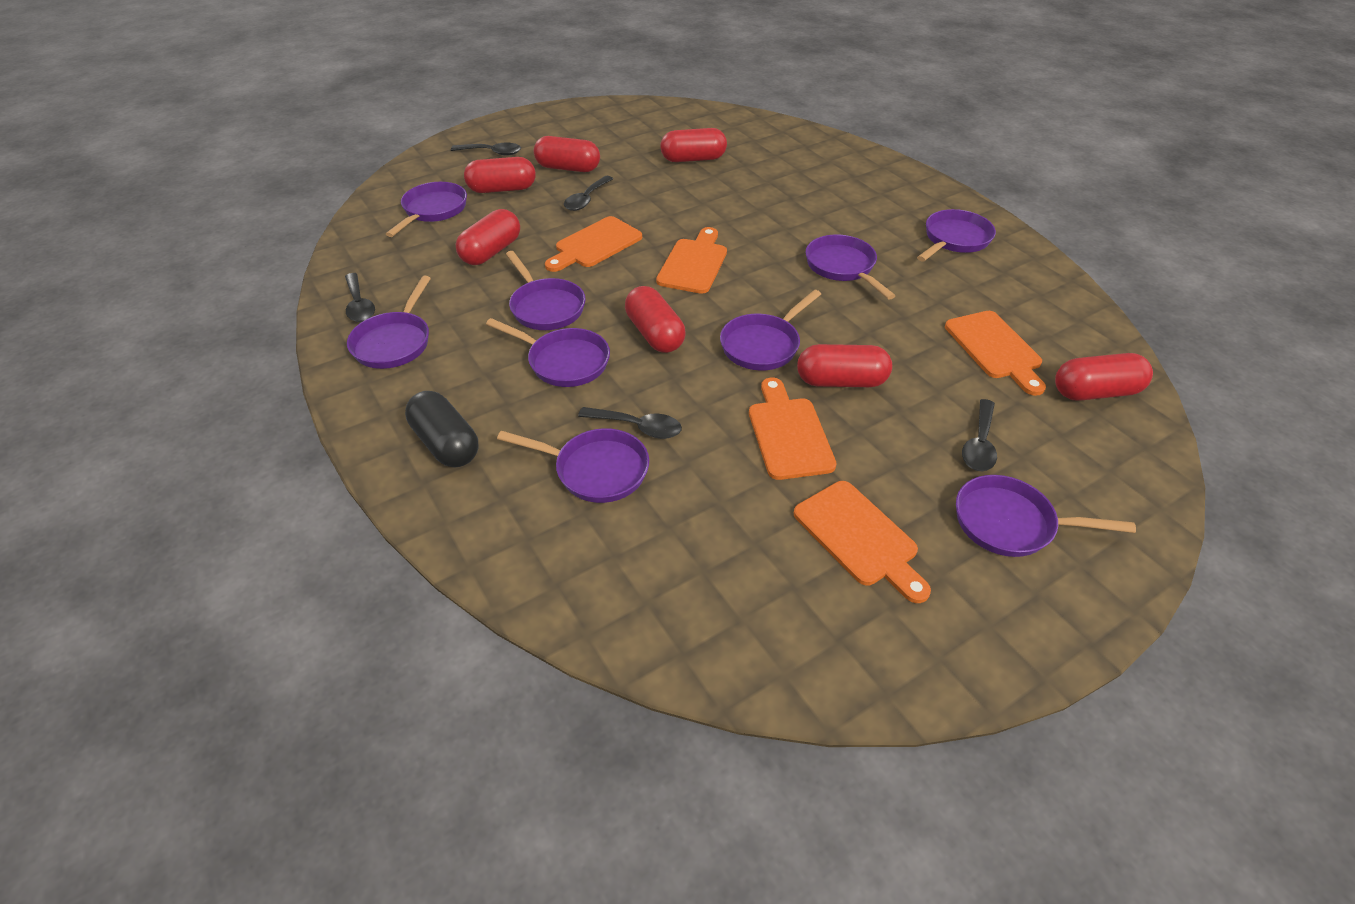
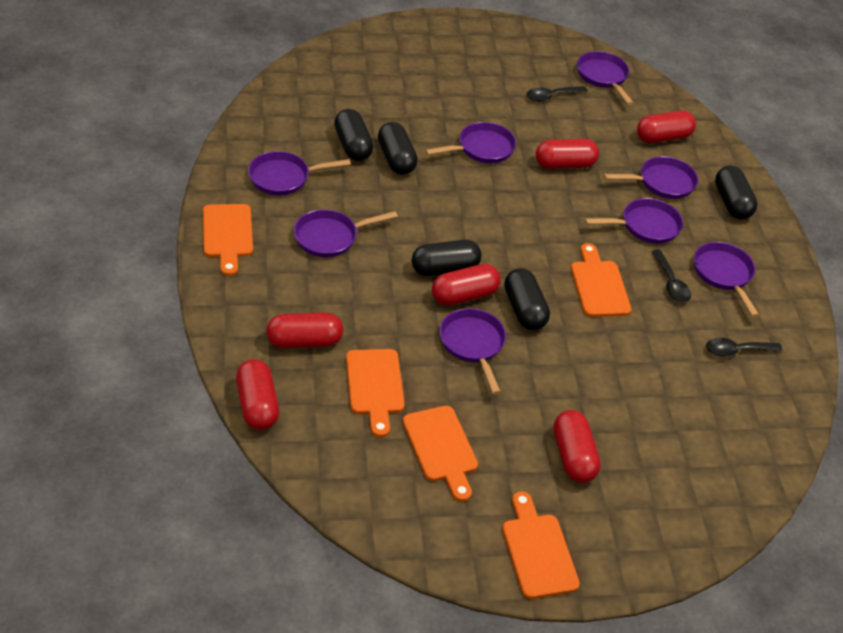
black capsule: [405,391,479,468] = 1 -> [334,109,374,161] [378,122,418,175] [412,240,482,276] [504,268,550,330] [715,166,758,219] = 5
black spoon: [345,273,375,322] [451,143,521,156] [564,176,613,211] [578,407,682,439] [962,399,997,471] = 5 -> [526,86,588,101] [651,249,691,303] [706,338,782,357] = 3
purple pan: [347,276,431,369] [386,182,467,237] [486,318,610,387] [497,428,649,503] [506,251,586,330] [720,290,821,371] [805,235,896,300] [917,209,996,262] [956,475,1136,557] = 9 -> [248,151,351,195] [294,209,398,257] [425,122,516,163] [440,308,506,394] [577,51,634,105] [585,198,683,244] [603,156,698,199] [694,242,759,317] = 8
red capsule: [456,209,520,265] [464,157,536,193] [534,136,600,172] [625,286,685,353] [660,128,727,162] [797,344,892,387] [1055,353,1153,401] = 7 -> [236,359,279,430] [266,312,343,349] [432,264,501,306] [536,139,599,169] [553,410,601,483] [637,110,696,143] = 6

